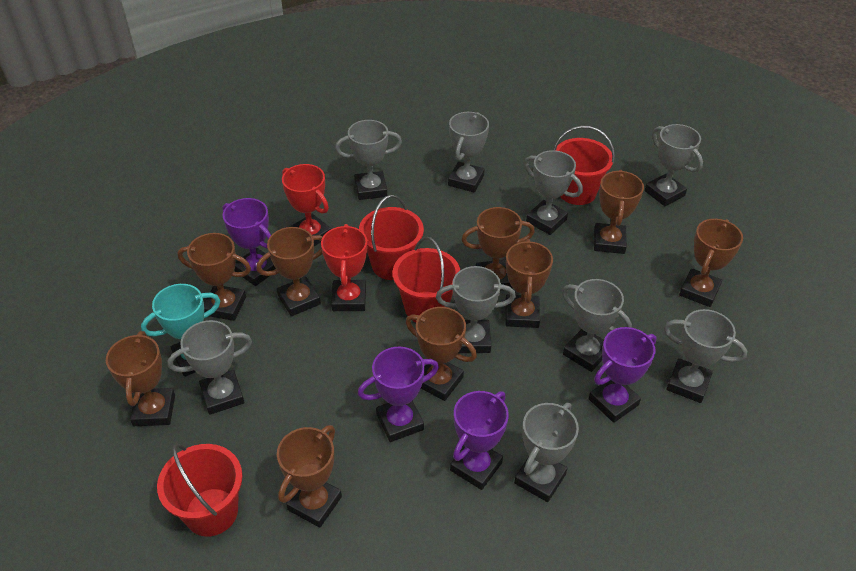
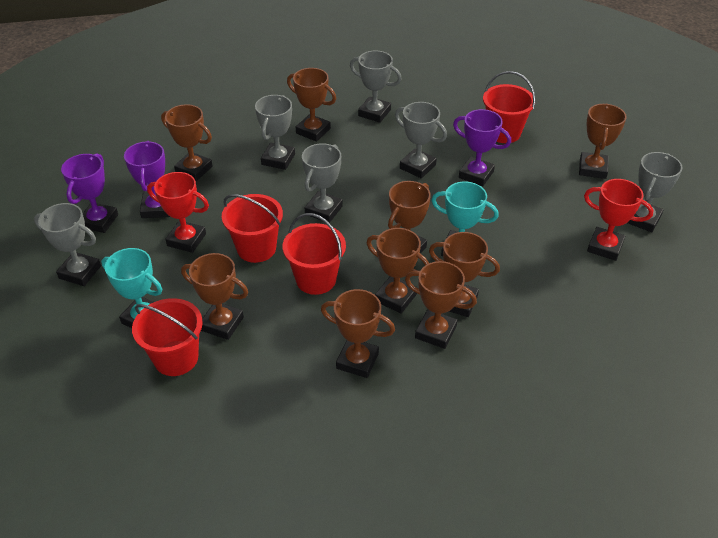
grey trophy: [167,320,252,415] [335,120,402,200] [436,266,516,353] [448,112,489,193] [514,403,579,502] [524,150,583,235] [562,279,632,372] [645,124,703,206] [664,309,747,403] = 9 -> [34,203,101,286] [255,95,295,170] [302,143,343,223] [350,50,402,123] [395,102,447,178] [627,152,682,232] = 6
purple trophy: [222,198,276,286] [358,347,439,442] [450,391,509,490] [589,327,657,423] = 4 -> [61,153,118,233] [124,141,170,218] [453,109,511,186] = 3
turquoise trophy: [141,284,221,377] = 1 -> [101,248,162,328] [431,182,499,256] = 2

